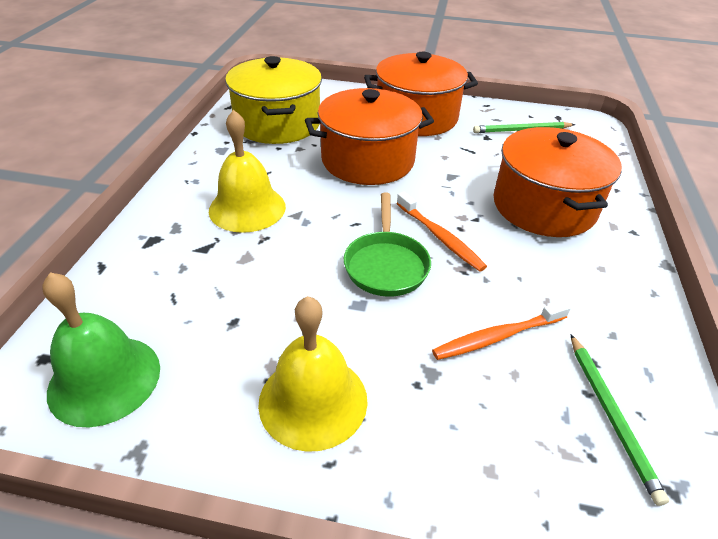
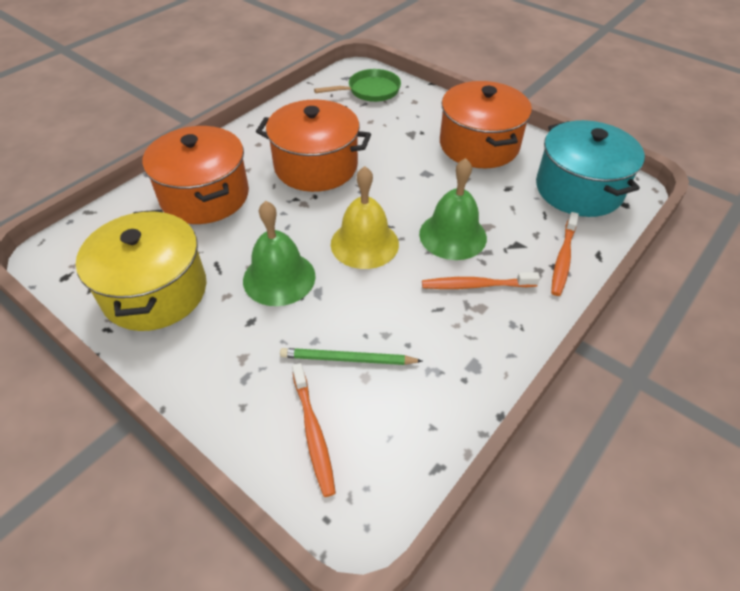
green bell: [42,272,160,427] = 1 -> [243,201,316,306] [419,158,487,260] = 2
green pencil: [473,122,575,133] [571,334,669,506] = 2 -> [280,348,423,365] = 1
orange toothbrush: [396,191,487,272] [432,301,571,360] = 2 -> [292,363,336,497] [422,272,540,289] [551,212,579,296] = 3
turquoise pot: none = 0 -> [536,120,645,217] = 1
yellow bell: [209,110,286,233] [258,296,368,452] = 2 -> [331,166,399,269] = 1

